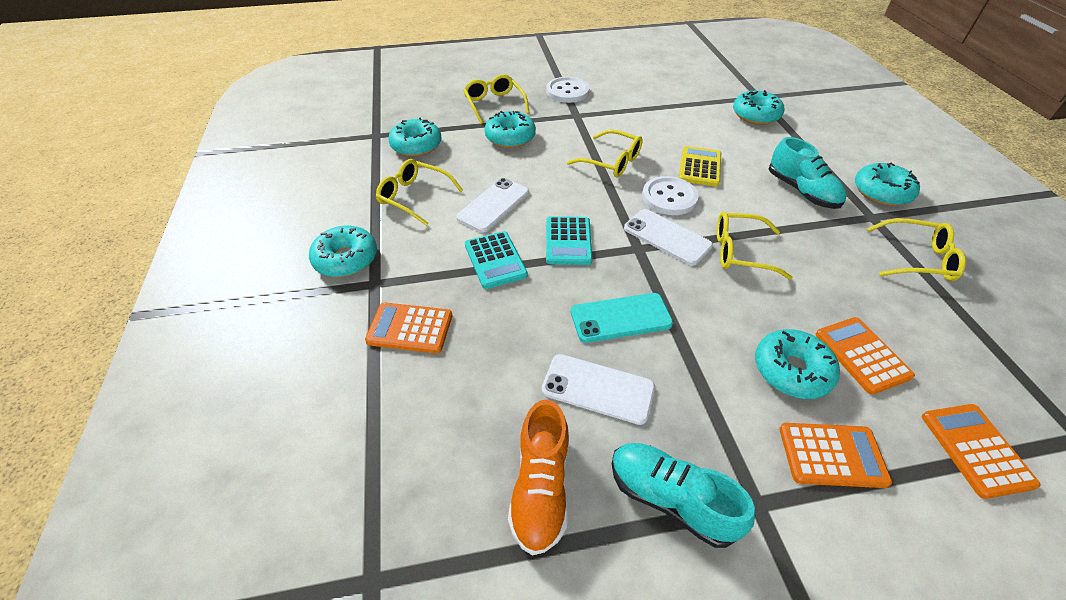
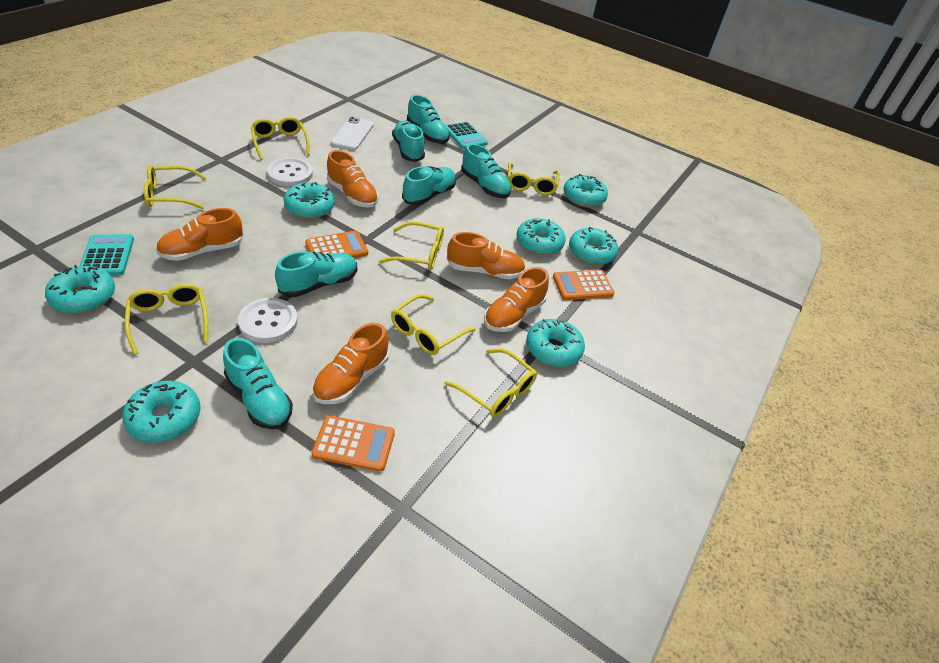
orange calculator: [365,302,452,353] [779,423,892,488] [816,317,915,395] [922,404,1040,499] = 4 -> [305,230,368,258] [312,415,395,472] [553,270,615,300] = 3
orange shoe: [508,400,569,556] = 1 -> [156,208,243,261] [312,323,389,404] [327,150,378,208] [447,232,525,279] [484,267,549,332] = 5
turquoise donut: [309,225,377,277] [388,118,441,157] [484,111,536,148] [733,90,784,125] [755,329,840,399] [855,163,920,206] = 6 -> [45,265,115,314] [122,381,201,443] [284,182,335,219] [517,218,566,255] [526,319,585,367] [563,174,608,207] [569,227,618,265] = 7
turquoise phone: [571,293,673,343] = 1 -> none = 0
turquoise shoe: [612,443,755,548] [769,137,847,209] = 2 -> [223,338,293,430] [275,251,357,297] [392,121,425,162] [402,166,456,205] [407,95,450,144] [461,144,512,198] = 6
white phone: [456,178,529,232] [542,354,655,425] [624,209,713,266] = 3 -> [331,117,374,150] = 1
yellow calculator: [679,146,721,187] = 1 -> none = 0
yellow glasses: [376,159,463,226] [463,74,530,124] [567,129,643,177] [717,212,793,280] [867,218,966,281] = 5 -> [125,284,208,355] [144,165,207,209] [251,117,310,160] [379,222,444,270] [391,294,476,355] [444,348,537,417] [508,162,560,195] = 7

